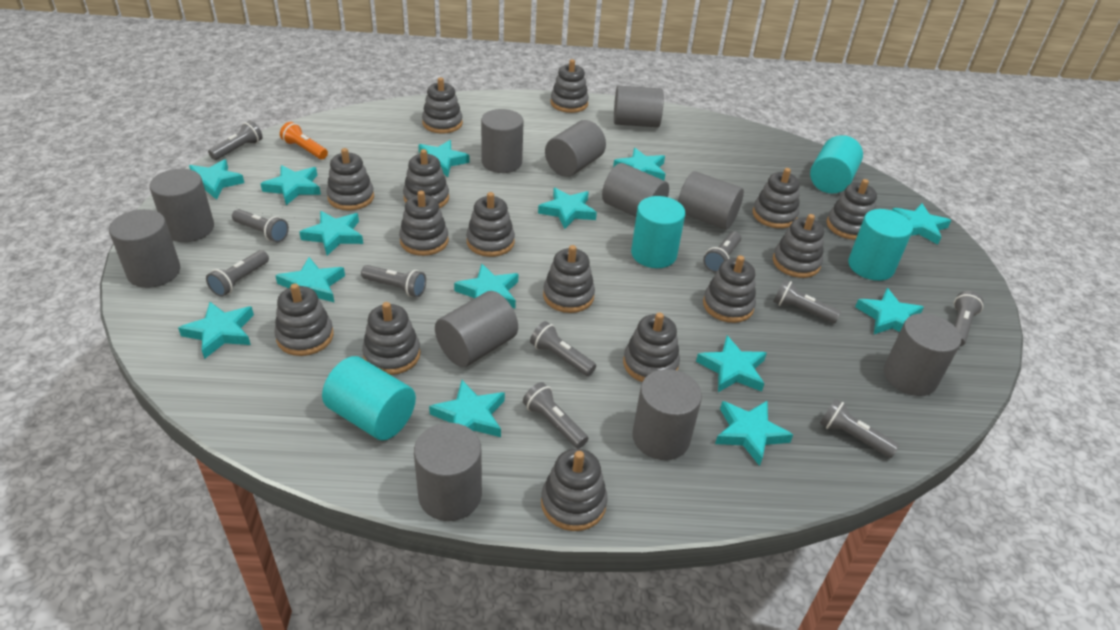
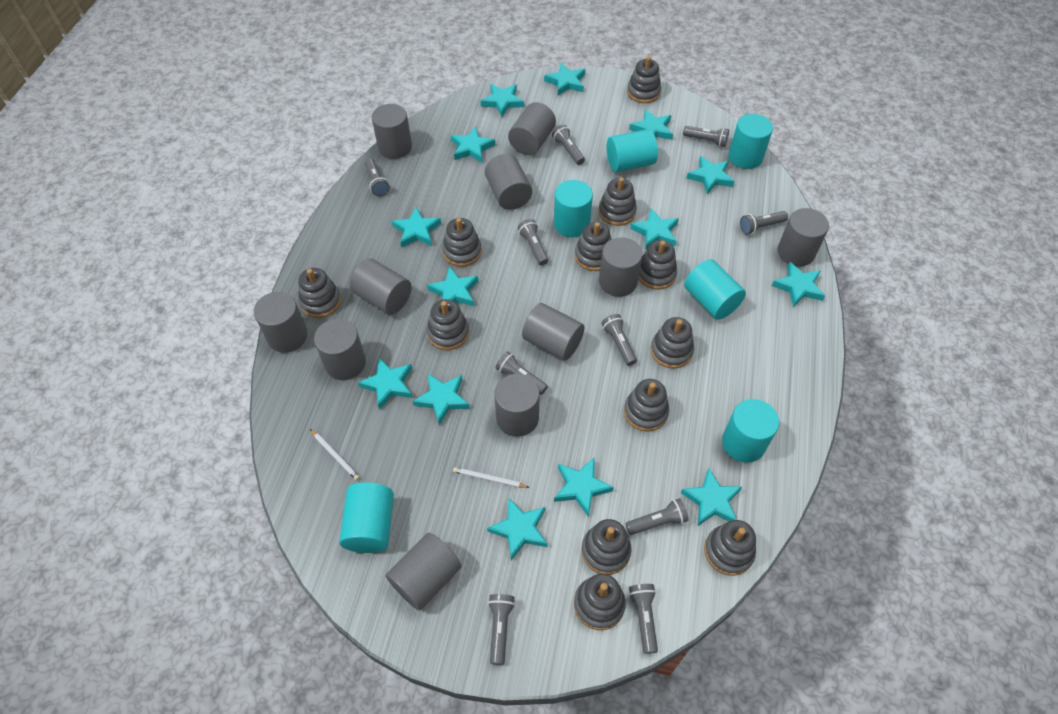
grey stacking toy: [274,283,334,356] [326,148,374,211] [362,302,421,375] [399,191,449,256] [403,149,449,208] [422,77,463,134] [466,192,515,257] [541,448,608,531] [543,245,595,313] [551,59,589,113] [623,312,680,382] [703,255,756,323] [753,168,800,228] [773,214,824,278] [826,179,877,240] = 15 -> [298,268,341,318] [427,299,469,350] [442,218,482,267] [574,574,626,630] [575,222,612,271] [581,519,632,575] [598,177,637,226] [624,379,669,432] [627,57,661,103] [638,240,677,290] [651,317,694,369] [704,520,756,576] = 12
orange flashlight: [280,122,328,159] = 1 -> none = 0
turquoise cylinder: [322,356,416,440] [631,196,685,268] [810,135,863,194] [848,209,913,281] = 4 -> [339,482,394,553] [554,180,593,237] [607,129,658,172] [684,259,746,320] [722,399,779,463] [729,114,773,169] = 6
white pencil: none = 0 -> [310,429,360,480] [453,467,530,488] = 2

